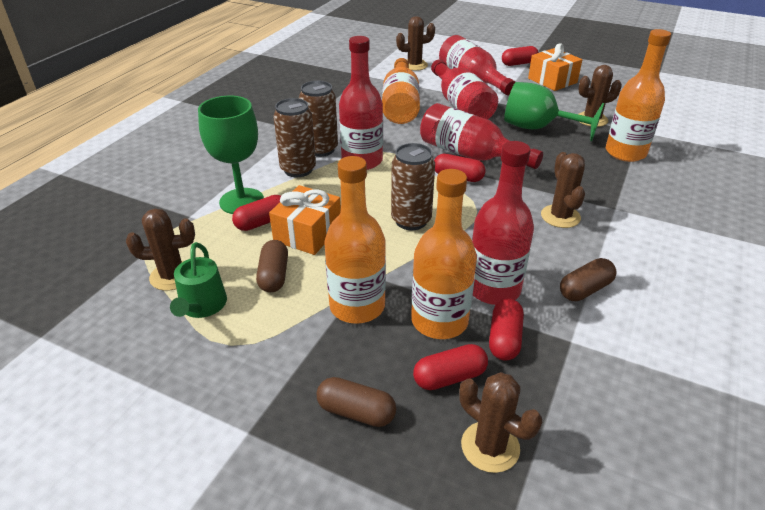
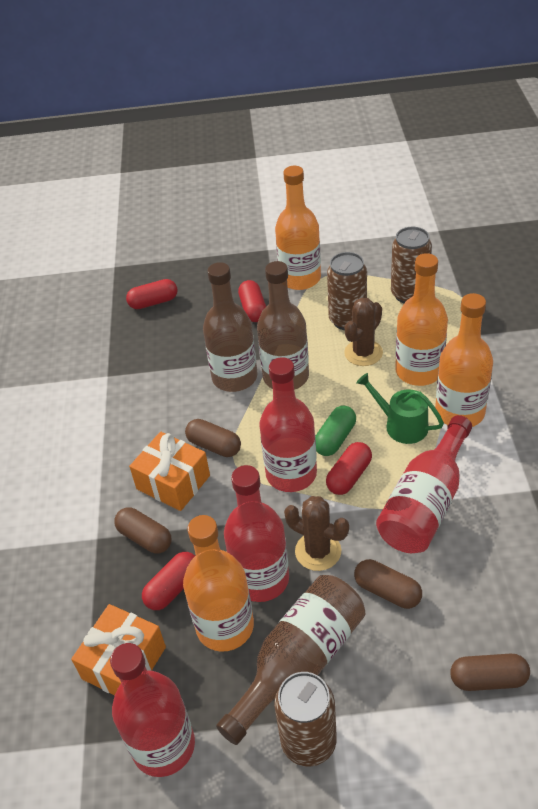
brown bottle: none = 0 -> [203,262,258,392] [216,575,365,745] [257,261,309,390] = 3
brown cactus: [126,209,195,291] [396,16,435,71] [459,372,542,473] [541,152,585,228] [578,65,622,127] = 5 -> [284,496,349,571] [344,297,383,366] = 2
brown capsule: [256,240,288,292] [317,377,396,427] [560,258,617,301] = 3 -> [114,507,172,554] [185,419,241,457] [354,559,422,609] [450,654,530,691] = 4
green capsule: none = 0 -> [315,406,356,456] = 1
green goblet: [198,96,264,214] [504,82,604,141] = 2 -> none = 0
red bottle: [339,36,383,170] [420,103,543,169] [431,60,498,120] [439,35,515,95] [472,141,534,305] = 5 -> [110,643,195,777] [224,465,289,602] [259,357,317,492] [376,415,472,553] = 4
red capsule: [232,195,281,231] [413,344,488,390] [434,154,486,182] [489,299,524,361] [502,46,539,66] = 5 -> [126,279,178,309] [142,552,195,610] [238,280,266,322] [326,442,372,495] = 4

